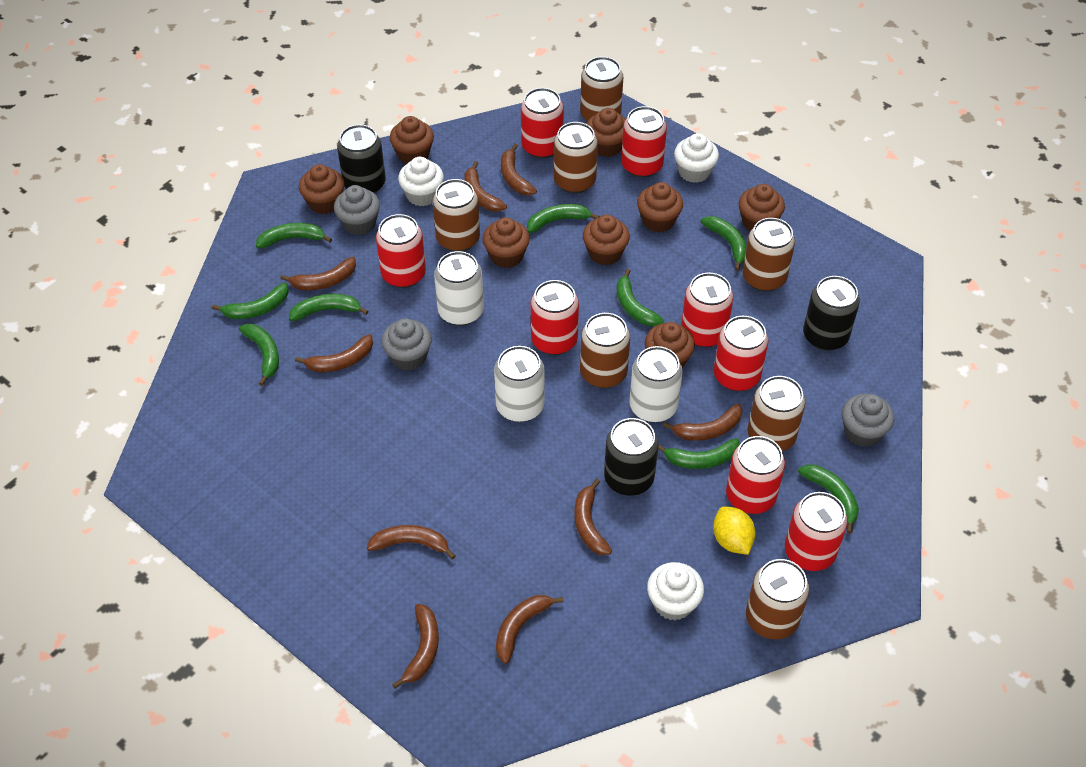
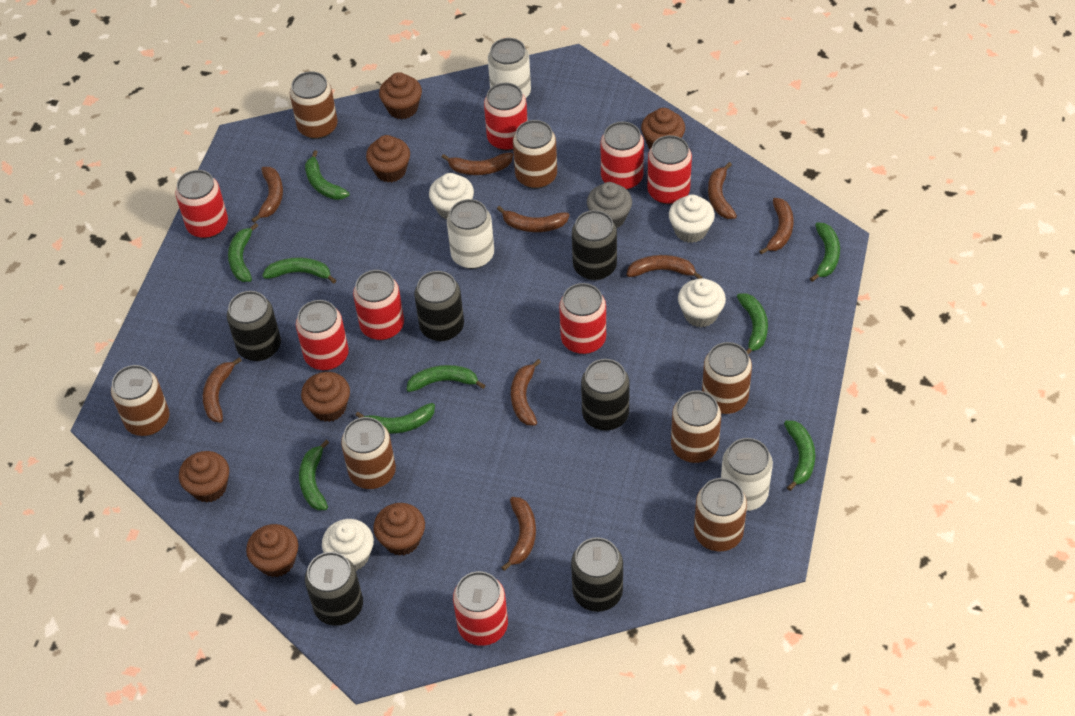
black can: [337,124,386,194] [604,418,658,496] [803,276,860,351] = 3 -> [227,291,281,361] [305,552,363,626] [414,271,464,341] [571,537,623,612] [572,210,617,280] [581,359,630,431] = 6
brown cupcake: [299,164,345,214] [390,116,434,164] [482,217,530,268] [583,215,630,265] [587,108,626,157] [637,182,683,232] [645,322,695,368] [739,184,785,231] = 8 -> [179,451,229,503] [246,524,298,577] [301,372,350,422] [366,135,410,182] [373,503,425,556] [379,72,422,119] [641,108,685,149] = 7
grey cupcake: [334,185,380,235] [382,318,432,371] [842,394,894,447] = 3 -> [587,182,632,228] = 1
white cupcake: [398,157,444,206] [647,562,704,620] [674,133,719,183] = 3 -> [322,519,374,571] [429,173,474,219] [669,194,715,243] [678,278,726,327] = 4
yellow lemon: [713,506,756,555] = 1 -> none = 0

